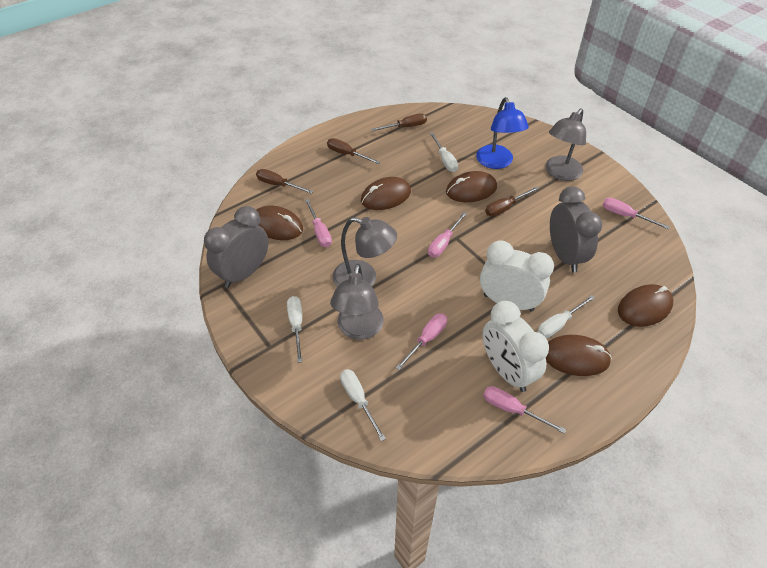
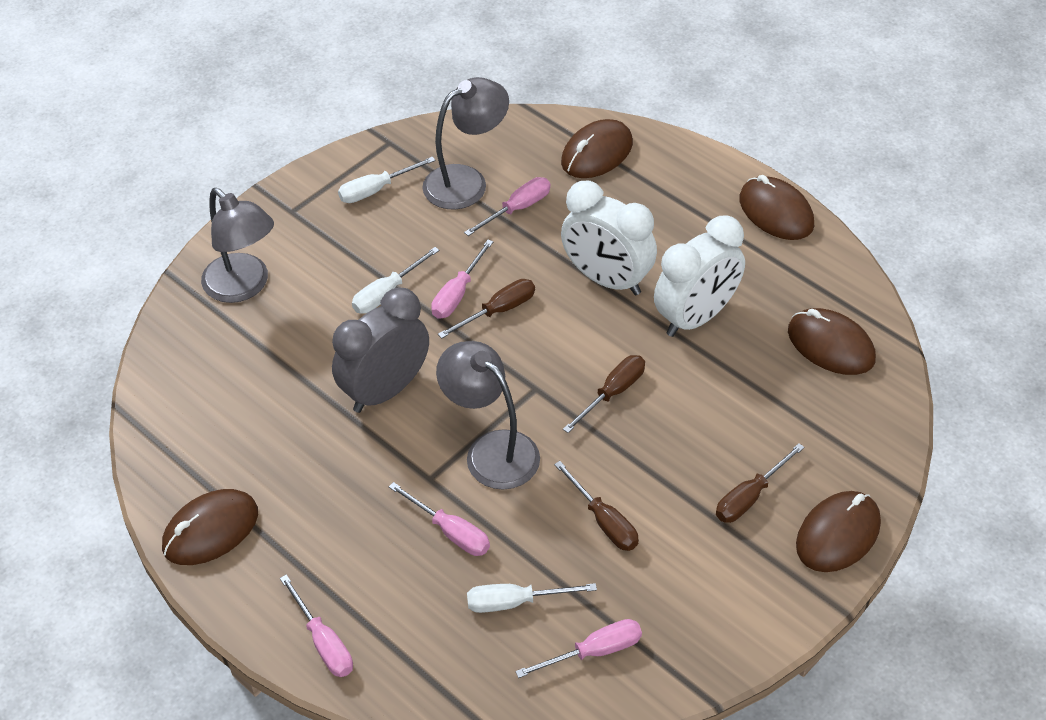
blue lamp: [476,97,529,169] = 1 -> none = 0
grey clock: [204,206,269,288] [550,187,602,273] = 2 -> [332,288,429,413] = 1
white screwdriver: [287,296,302,363] [340,369,386,441] [430,132,458,172] [538,295,595,338] = 4 -> [338,156,435,203] [352,247,439,314] [467,583,597,613] = 3

